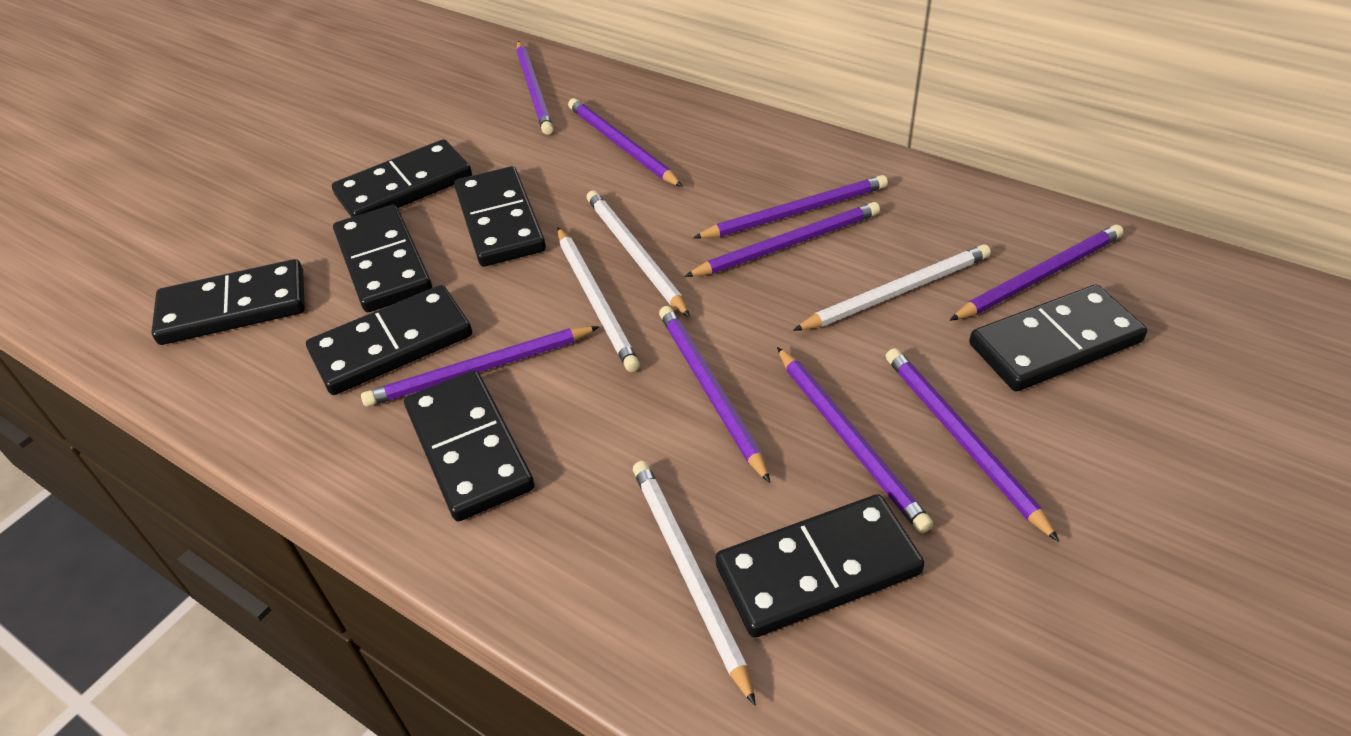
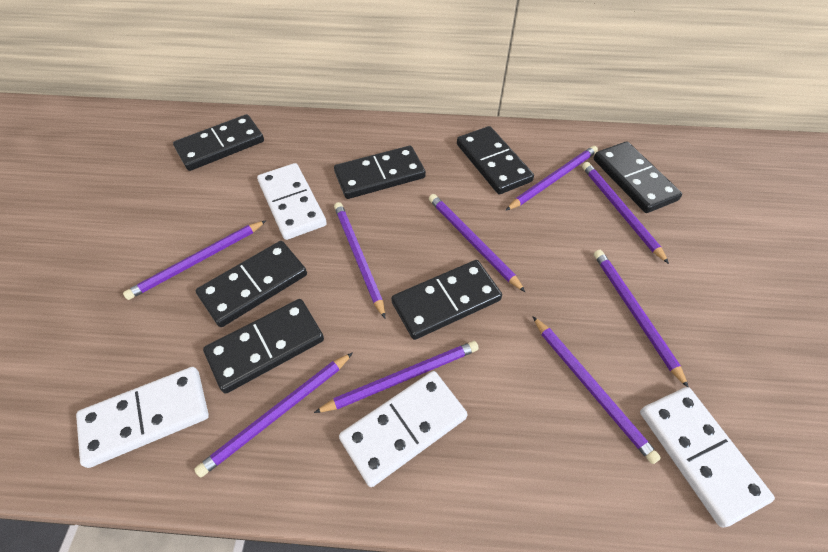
black domino: [151,259,305,345] [306,285,472,395] [332,139,472,217] [333,205,432,312] [404,370,535,521] [454,166,546,267] [715,494,925,638] [969,284,1147,392] = 8 -> [173,114,264,171] [196,241,307,327] [203,299,324,394] [334,146,426,199] [391,260,502,340] [457,126,534,194] [594,141,682,213] = 7
white domino: none = 0 -> [76,367,209,468] [257,163,327,240] [339,371,468,487] [640,387,775,528] = 4
white pencil: [558,227,640,372] [587,190,690,318] [633,461,756,706] [793,244,991,331] = 4 -> none = 0

